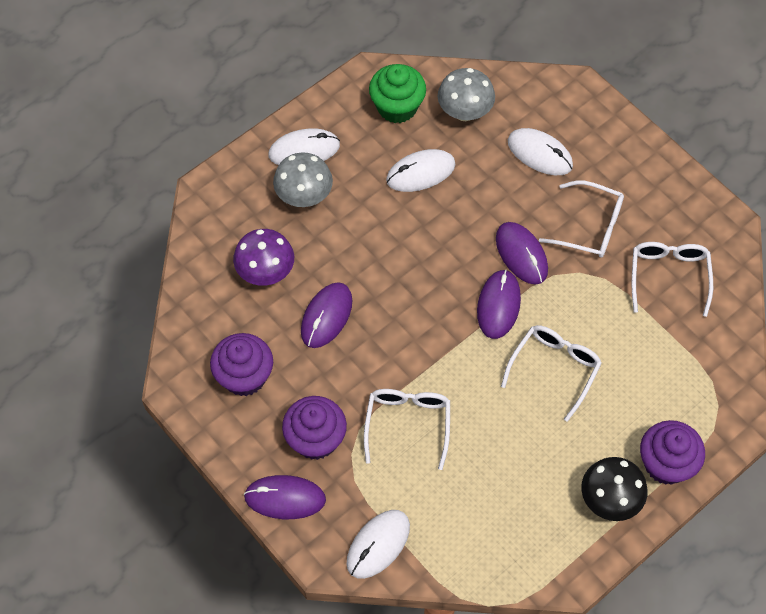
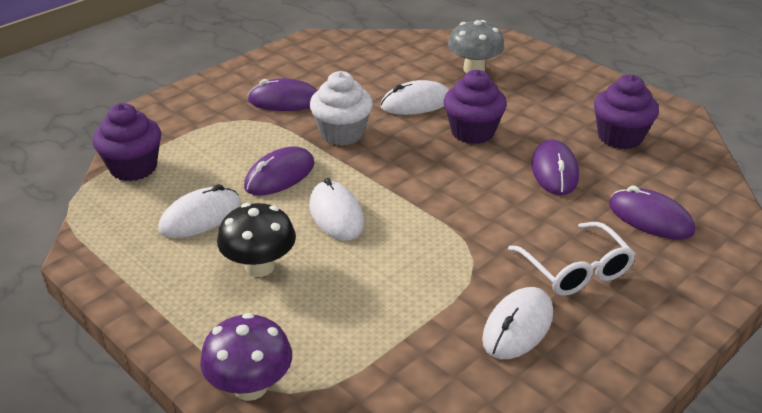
green cupcake: [369,64,426,123] = 1 -> none = 0
grey mushroom: [273,152,333,207] [438,68,495,121] = 2 -> [448,20,504,73] = 1
white cupcake: none = 0 -> [310,71,373,146] = 1
white glasses: [364,389,450,470] [501,325,602,422] [539,180,624,258] [632,242,713,317] = 4 -> [508,222,635,296] = 1

